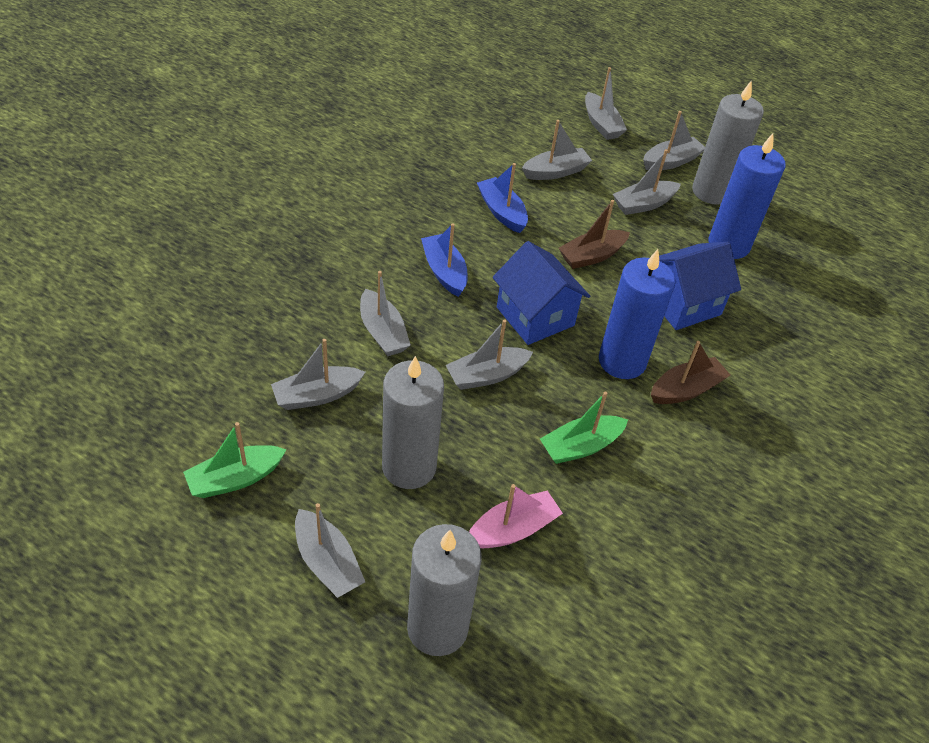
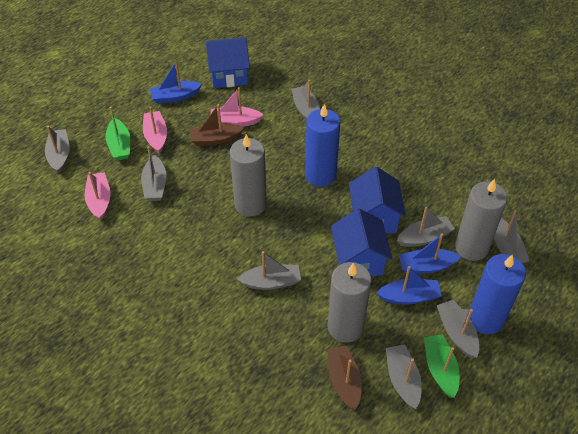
blue boat: [421,223,467,297] [477,163,528,233] = 2 -> [150,61,202,104] [377,266,442,305] [399,233,461,273] = 3
blue house: [493,241,590,345] [659,242,741,330] = 2 -> [206,37,250,88] [331,208,393,276] [349,167,406,233] = 3
pink boat: [469,484,563,548] = 1 -> [85,172,111,220] [143,106,167,154] [210,87,264,127] = 3

